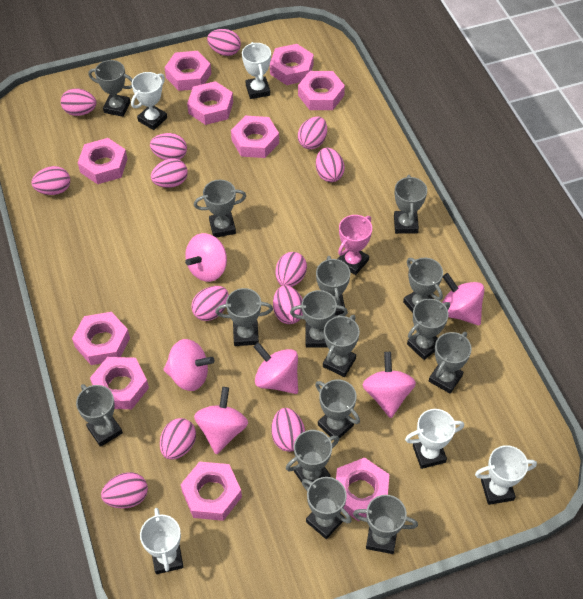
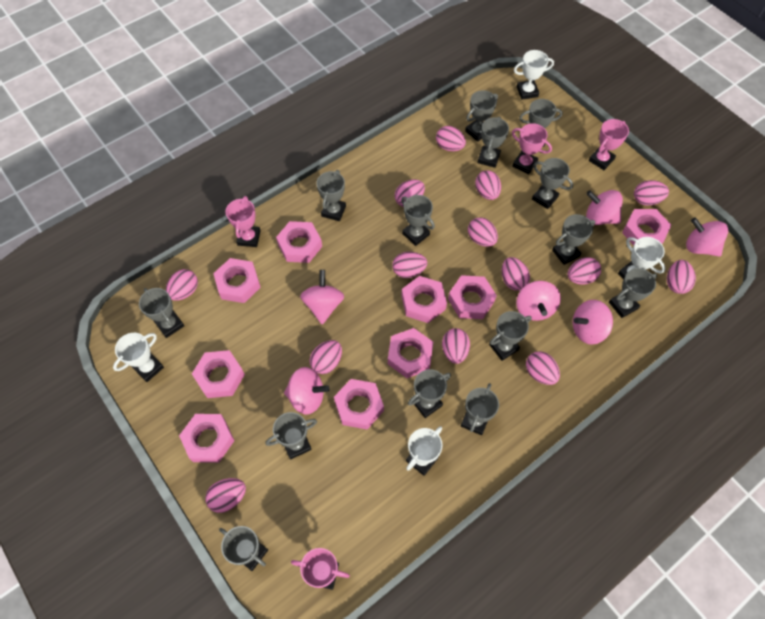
grey trophy: [76,384,123,447] [88,60,133,117] [194,180,246,237] [215,288,273,346] [286,430,339,487] [290,290,348,348] [302,477,352,539] [315,379,360,441] [316,256,350,316] [323,315,360,377] [353,495,418,554] [394,175,427,234] [403,258,443,313] [407,299,450,360] [429,332,472,394] = 15 -> [139,288,184,338] [219,526,268,571] [265,412,317,459] [316,170,346,221] [401,195,435,246] [408,369,451,418] [461,383,499,435] [465,90,498,142] [477,116,509,168] [489,311,532,361] [519,99,563,147] [532,158,573,209] [552,214,595,265] [609,268,657,318] = 14
pink egg: [31,166,70,195] [61,89,96,116] [101,472,148,509] [150,133,187,160] [151,158,188,188] [160,418,196,460] [191,286,229,321] [207,29,241,56] [271,408,305,452] [273,285,303,324] [276,252,307,287] [298,117,327,149] [316,148,345,182] = 13 -> [166,269,198,301] [205,478,246,513] [310,340,342,374] [392,252,427,278] [395,179,425,207] [436,126,466,151] [442,328,470,364] [468,217,498,247] [475,170,501,200] [502,257,530,291] [526,351,560,385] [568,257,601,284] [634,180,669,206] [667,260,696,294] = 14
pink nut: [72,312,130,365] [78,138,127,184] [90,357,149,409] [164,51,211,91] [180,462,242,521] [187,81,233,125] [231,116,279,158] [270,44,314,85] [298,71,345,110] [336,457,389,521] = 10 -> [179,414,235,463] [192,350,245,398] [213,258,261,303] [276,221,322,263] [334,379,384,430] [388,328,433,378] [401,276,447,323] [448,275,497,319] [622,209,671,246] = 9
pink trophy: [338,215,372,275] = 1 -> [226,196,261,247] [291,548,350,590] [512,123,552,175] [589,119,629,170] = 4
white trophy: [131,72,167,130] [140,508,184,574] [242,42,271,99] [405,409,464,469] [475,445,537,505] = 5 -> [113,333,164,382] [406,426,443,476] [514,50,554,100] [618,237,665,279] = 4

